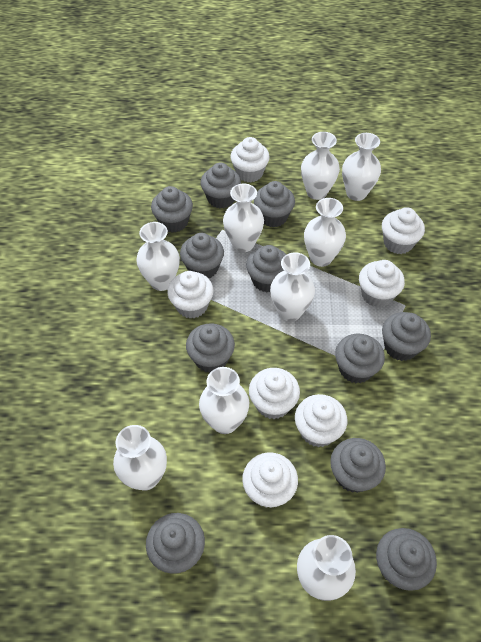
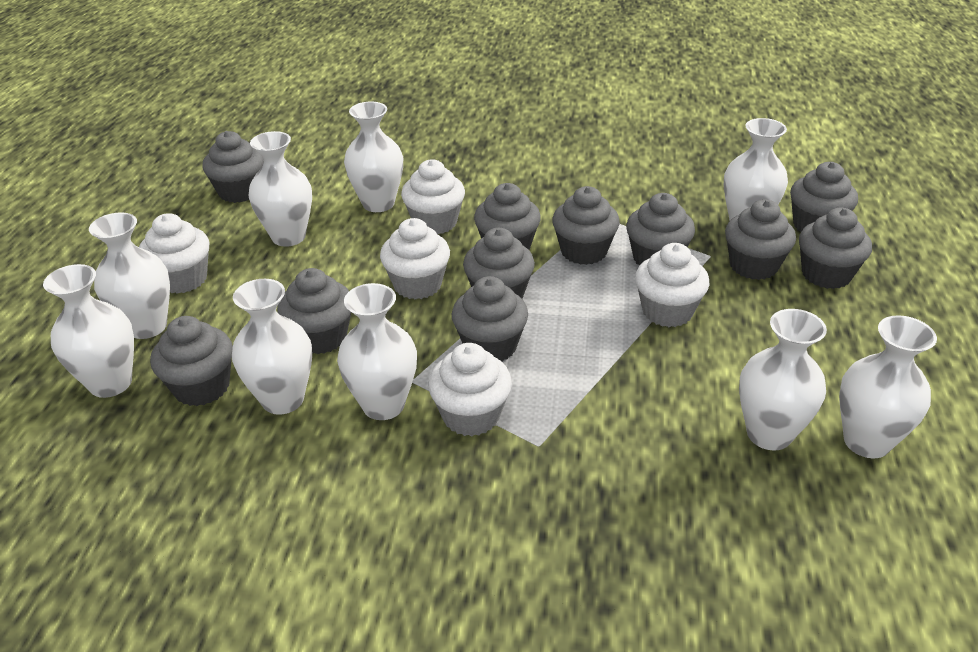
white cupcake: [167,271,214,319] [230,137,270,182] [242,452,298,508] [249,368,300,419] [295,394,347,447] [359,260,405,307] [382,207,425,254] = 7 -> [139,213,210,294] [380,218,450,299] [401,159,465,234] [428,343,512,436] [635,243,709,327] = 5

